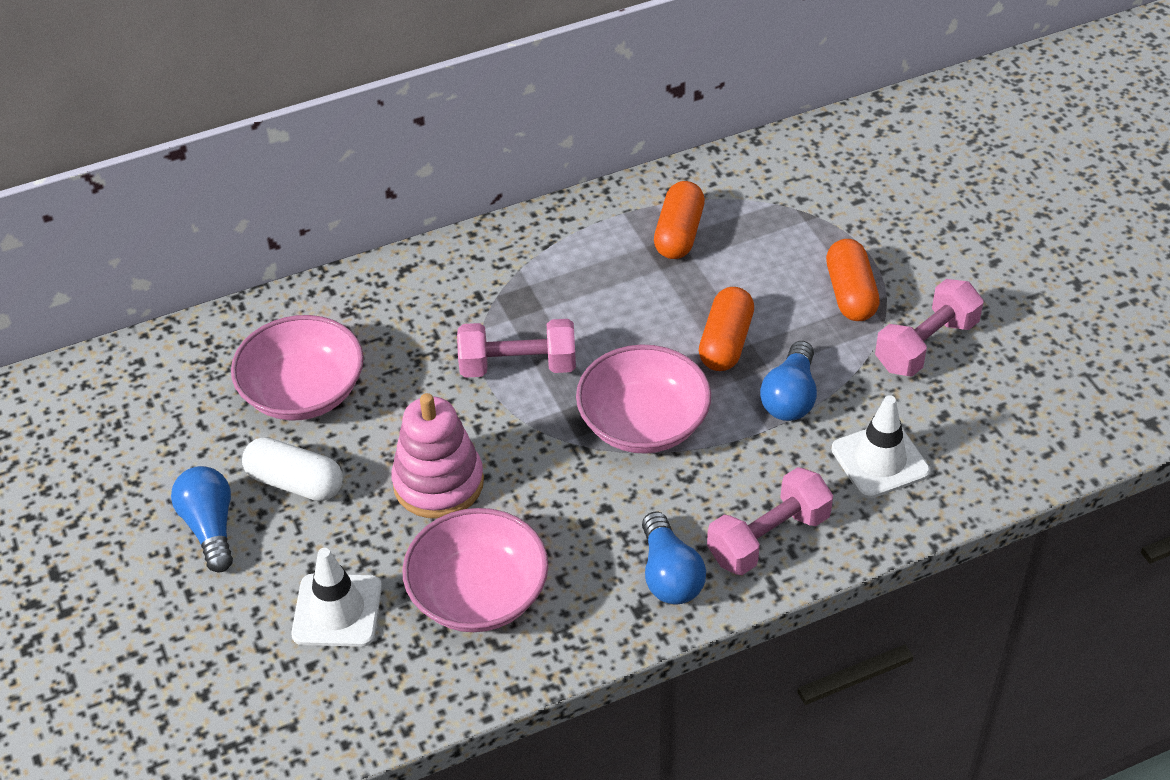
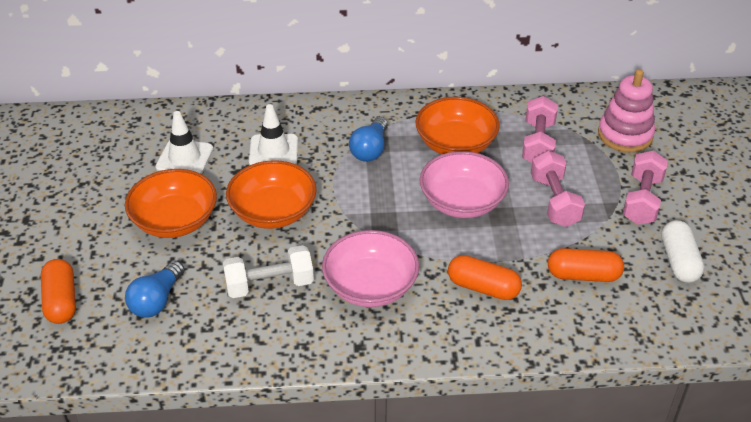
blue light bulb: [171,466,233,572] [642,511,706,604] [760,341,817,421] = 3 -> [125,261,185,318] [349,117,388,162] = 2
orange bowl: none = 0 -> [125,169,217,238] [226,160,317,229] [415,97,500,154] = 3
pink bowl: [231,315,364,420] [402,508,548,632] [576,344,711,454] = 3 -> [322,230,419,307] [420,151,509,218] = 2
white dumbbell: none = 0 -> [223,245,314,298] = 1

